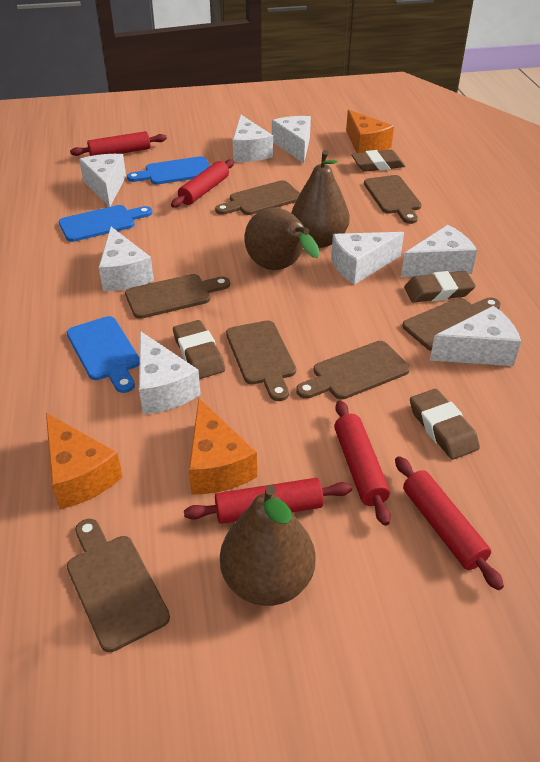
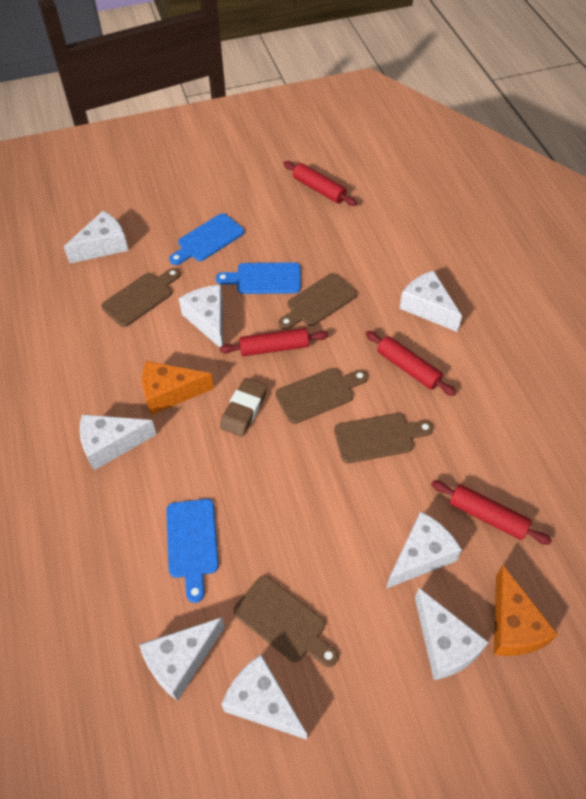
brown cutting board: [67,519,170,652] [125,274,230,319] [215,180,300,215] [226,320,296,401] [296,341,410,400] [364,175,422,224] [402,297,501,351] = 7 -> [101,268,180,327] [234,575,338,667] [275,368,368,424] [279,273,357,330] [334,413,434,463] = 5
brown eraser: [173,320,225,379] [351,150,405,172] [404,271,476,303] [410,389,480,460] = 4 -> [220,378,267,437] = 1
brown pear: [220,485,315,606] [245,208,320,270] [291,150,350,248] = 3 -> none = 0
orange cheese: [46,413,122,510] [189,398,257,495] [346,109,394,153] = 3 -> [142,361,214,415] [494,565,558,656] = 2
red rolling pin: [70,131,167,156] [171,159,234,208] [184,478,352,524] [334,400,391,526] [395,456,504,590] = 5 -> [219,328,328,356] [283,161,357,206] [366,331,456,396] [431,481,552,545] = 4

